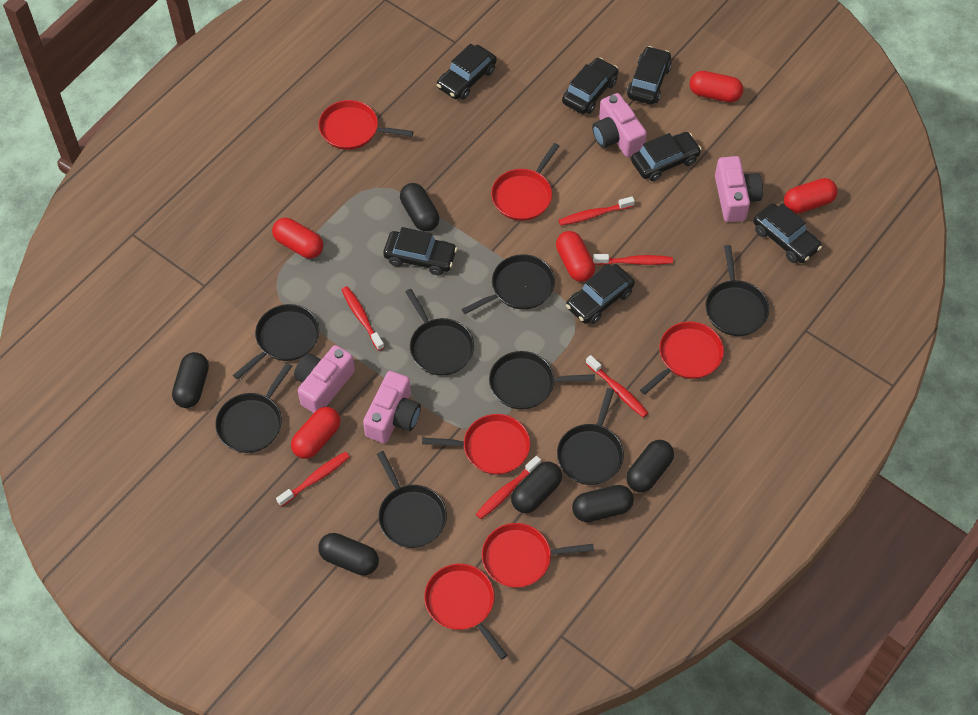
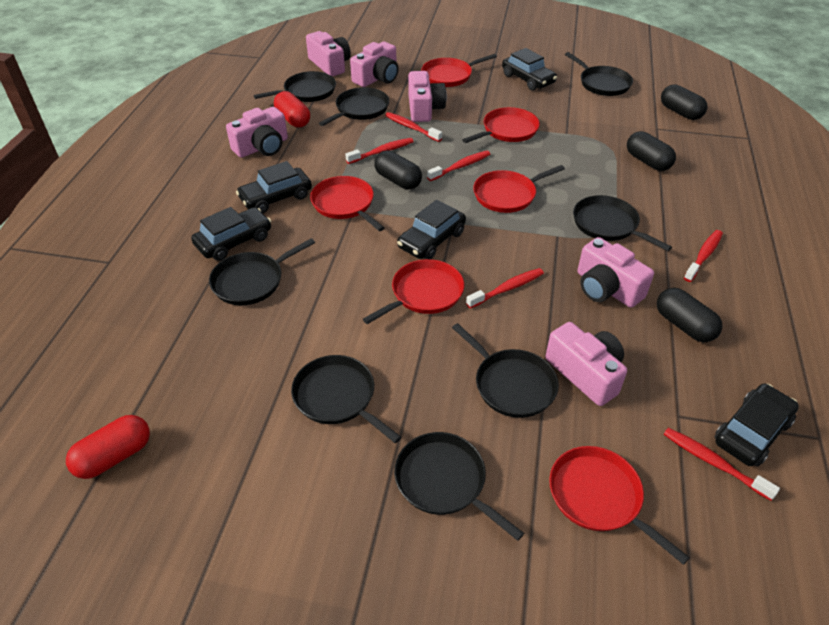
black capsule: [172,352,209,408] [318,533,379,576] [400,183,439,232] [511,461,562,513] [572,485,634,522] [626,440,674,492] = 6 -> [374,150,422,189] [627,131,676,171] [657,288,722,342] [661,84,707,120] = 4
black car: [383,227,457,275] [437,43,497,100] [562,58,618,114] [566,264,635,324] [627,46,672,105] [631,132,701,181] [753,203,822,263] = 7 -> [191,207,271,261] [236,161,312,213] [397,200,466,259] [502,48,557,91] [714,384,799,466] = 5
pink camera: [294,345,355,413] [363,371,421,443] [592,93,647,157] [715,156,763,222] = 4 -> [226,107,288,158] [306,31,351,77] [350,42,399,87] [408,71,446,122] [545,322,627,406] [577,237,654,308] = 6
red capsule: [272,218,323,259] [291,407,340,459] [556,231,595,282] [690,71,743,102] [784,178,838,214] = 5 -> [66,415,150,479] [274,91,310,128] = 2

